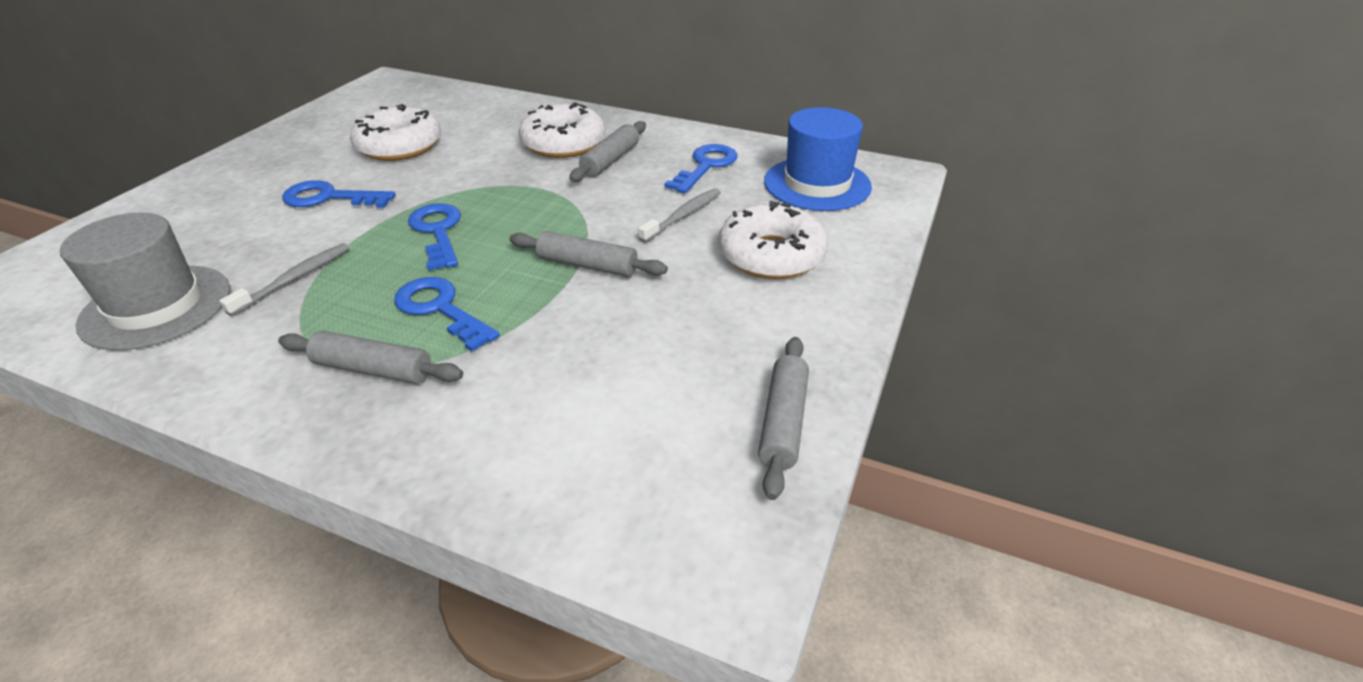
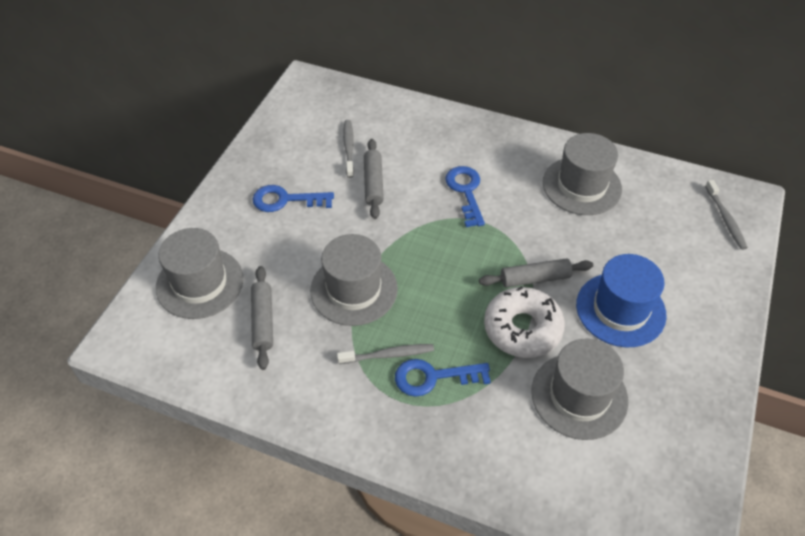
blue key: [282,180,395,208] [394,277,500,352] [408,203,461,271] [664,144,738,193] = 4 -> [253,185,334,212] [395,359,491,397] [445,166,485,227] = 3
grey hat: [60,213,230,350] = 1 -> [156,228,243,319] [310,234,398,326] [531,338,628,440] [543,133,622,215] = 4
grey rolling pin: [278,331,463,384] [510,231,668,277] [569,121,646,182] [758,337,809,500] = 4 -> [251,266,273,370] [364,139,384,219] [479,258,594,288] = 3
grey toothbrush: [219,243,349,316] [638,188,721,243] = 2 -> [337,344,434,364] [343,120,354,178] [705,180,748,250] = 3
white donut: [350,104,441,161] [519,102,605,158] [719,201,828,279] = 3 -> [484,286,565,358] = 1

